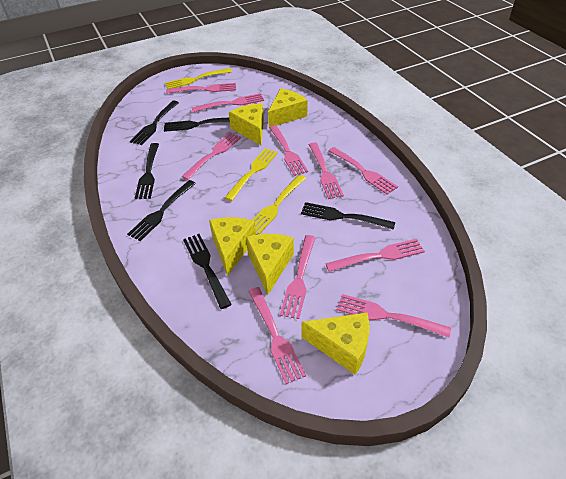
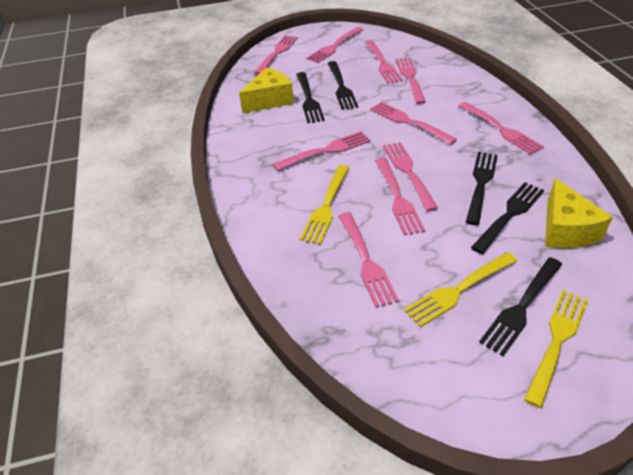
black fork: [127,180,196,241] [130,101,179,145] [135,143,159,199] [164,118,230,132] [183,234,232,309] [301,202,395,230] = 6 -> [296,72,325,123] [327,61,358,110] [466,152,498,225] [471,182,544,254] [479,257,562,356] = 5
yellow cheese: [209,217,256,276] [229,103,264,145] [246,234,294,295] [268,88,307,127] [302,313,369,375] = 5 -> [239,67,294,113] [545,178,613,248] = 2

